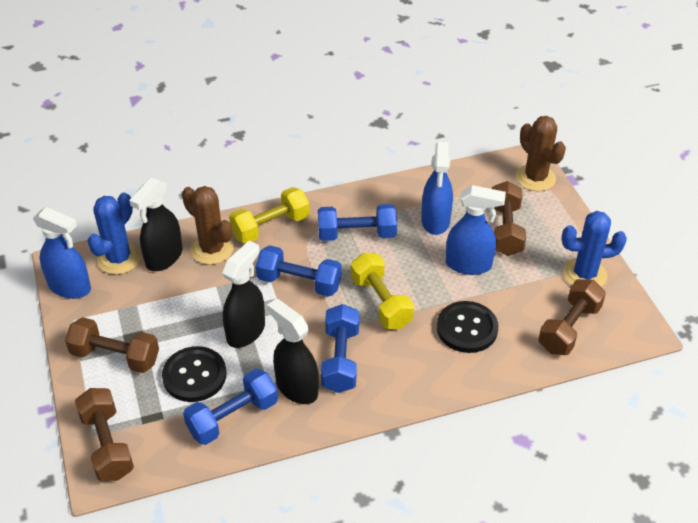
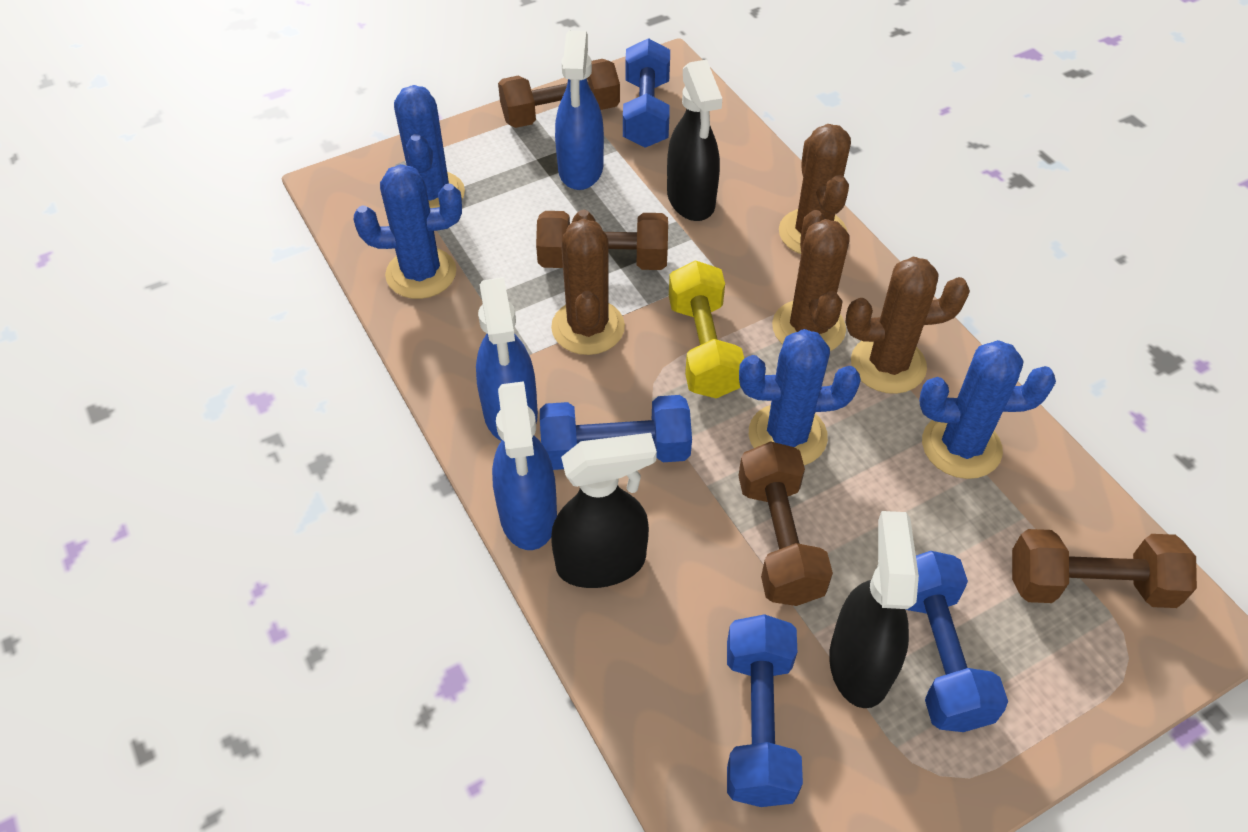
black button: [162,346,227,402] [437,301,498,353] = 2 -> none = 0
blue cactus: [88,192,141,275] [561,211,627,287] = 2 -> [354,164,462,299] [394,85,465,208] [739,329,861,465] [919,340,1056,479] = 4
brown cactus: [182,186,234,265] [516,116,566,191] = 2 -> [551,210,625,355] [772,210,850,351] [779,124,851,254] [846,256,970,394] = 4
yellow dumbbell: [229,187,310,243] [351,253,414,329] = 2 -> [669,260,744,398] = 1

